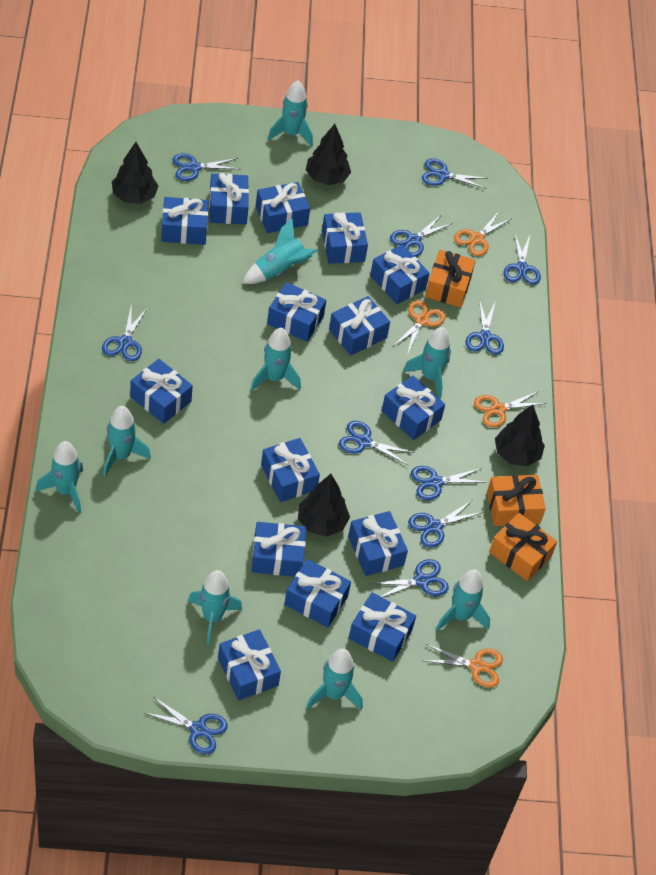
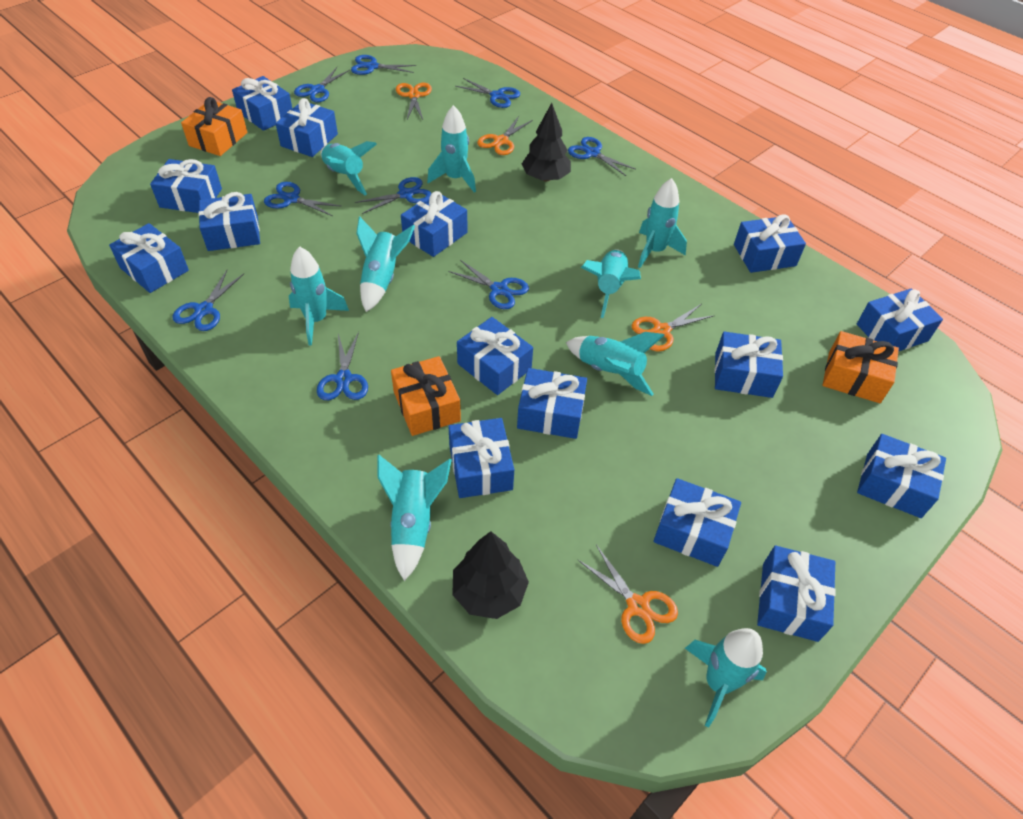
black tree: [112,142,158,204] [298,474,350,537] [306,124,351,185] [495,405,545,466] = 4 -> [452,531,529,619] [522,103,571,182] = 2
blue scissors: [102,307,148,361] [145,697,228,754] [173,153,239,181] [339,421,414,465] [369,559,449,597] [390,214,453,257] [408,500,483,548] [411,466,484,500] [422,159,486,189] [466,299,504,355] [504,232,541,285] = 11 -> [172,270,244,331] [264,182,342,216] [294,67,350,102] [317,332,368,400] [351,55,416,75] [355,177,432,214] [448,260,529,309] [455,78,520,108] [568,137,635,176] = 9

